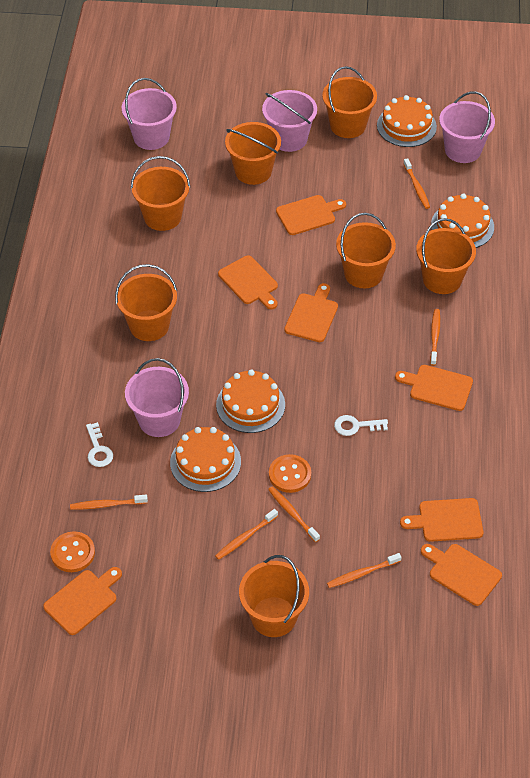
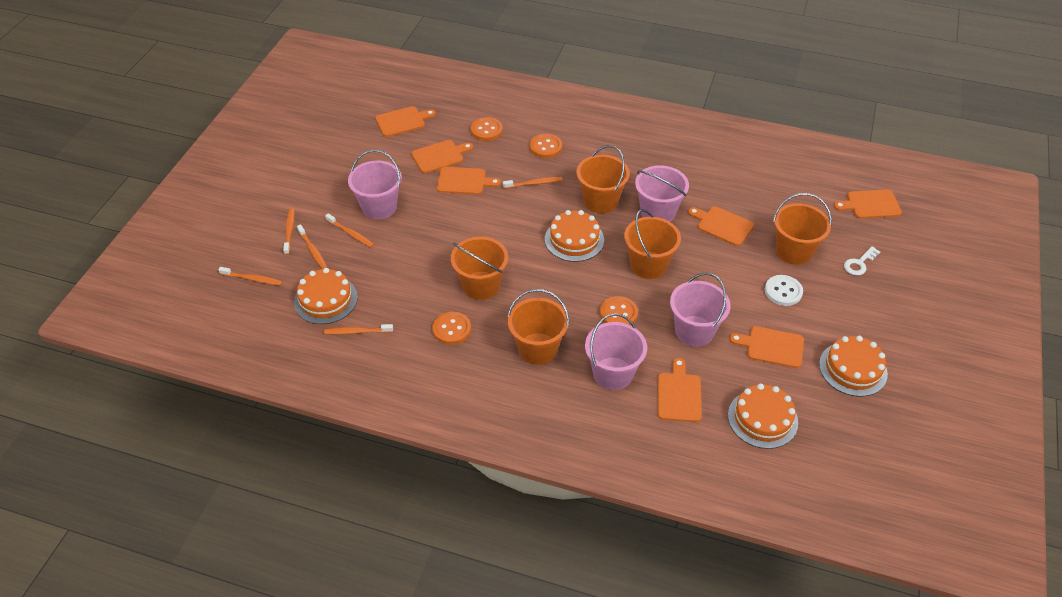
orange bucket: [115,264,177,341] [131,156,190,231] [225,122,281,185] [239,555,309,637] [322,66,377,138] [336,213,396,288] [416,218,476,294] = 7 -> [451,237,508,300] [508,289,569,365] [576,145,630,213] [624,209,681,279] [773,193,832,265] = 5
orange button: [50,531,95,572] [269,454,311,493] = 2 -> [432,312,471,345] [471,117,503,141] [530,134,562,158] [600,296,638,325] = 4
white button: none = 0 -> [765,275,803,306] = 1
white key: [86,422,113,467] [334,415,388,436] = 2 -> [844,246,880,275] = 1

